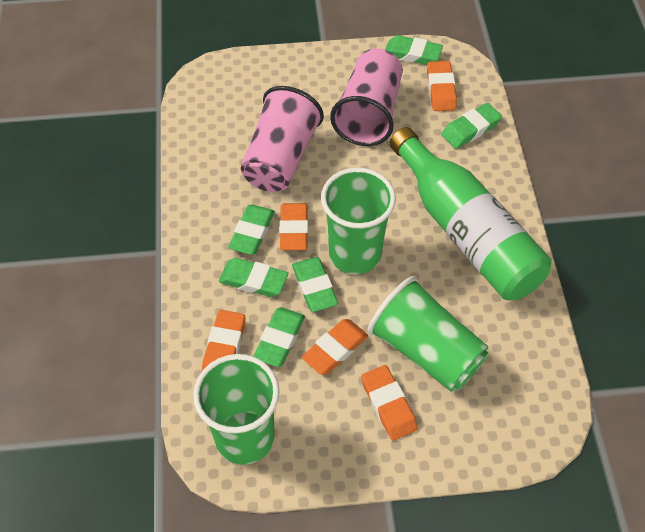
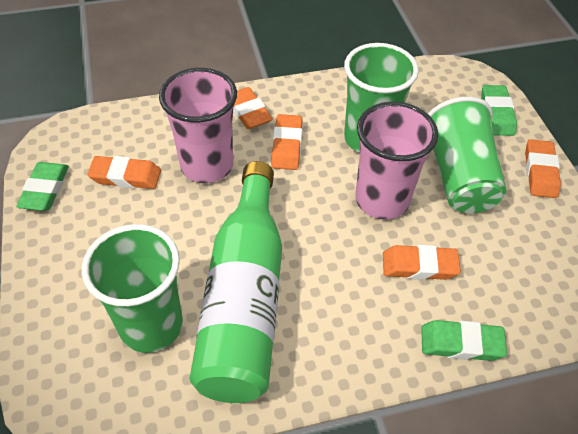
green eraser: [219,258,288,297] [228,205,275,255] [253,307,305,367] [292,257,338,312] [385,35,443,65] [441,103,502,149] = 6 -> [16,162,69,211] [421,320,507,361] [481,85,517,136] = 3

